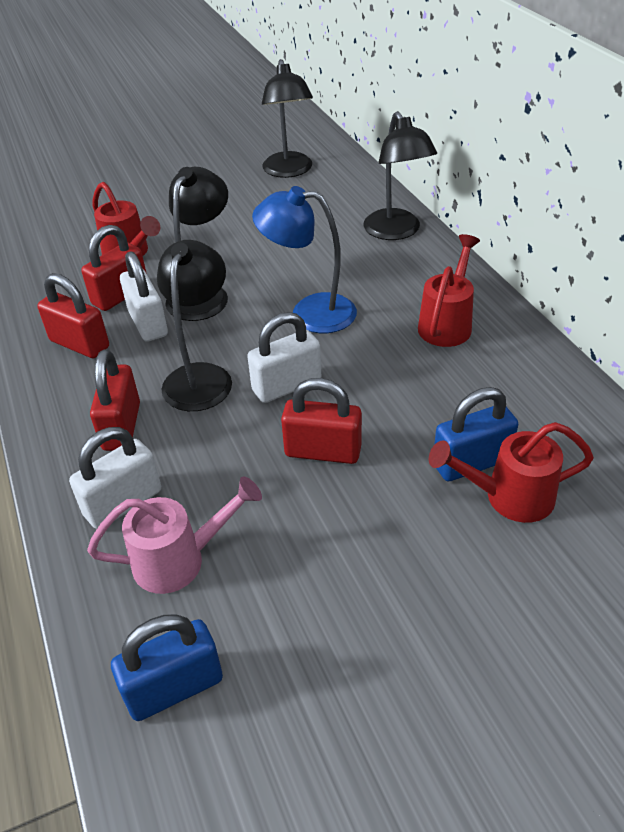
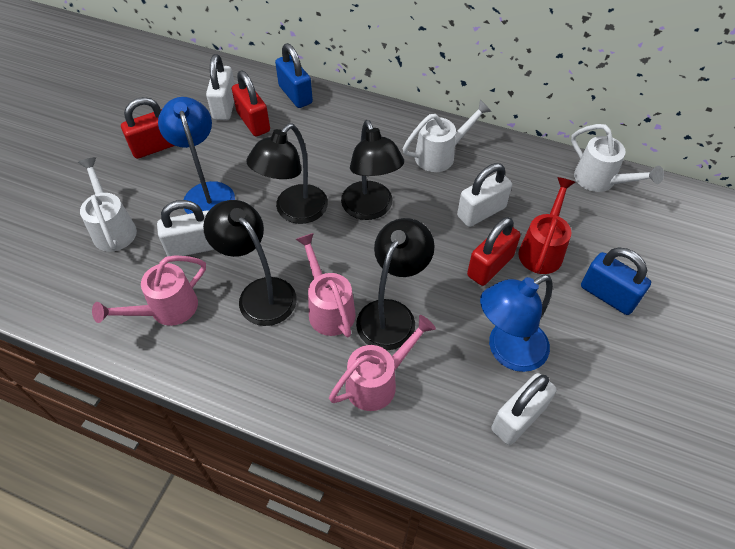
blue lamp: [252,186,357,333] = 1 -> [158,97,235,214] [480,275,553,372] = 2
pink watering can: [87,477,262,594] = 1 -> [92,255,206,326] [296,233,356,337] [329,315,436,411] = 3
red padlock: [37,273,109,358] [81,225,147,311] [90,349,140,451] [281,378,362,464] = 4 -> [121,97,174,159] [232,71,270,136] [467,217,521,286] = 3
red watering can: [92,182,160,256] [418,234,480,347] [429,422,594,523] = 3 -> [518,177,575,274] = 1
white padlock: [69,427,161,529] [120,251,168,342] [247,312,321,403] = 3 -> [157,200,214,256] [206,54,235,120] [457,163,512,227] [491,373,556,445] = 4
white watering can: none = 0 -> [78,157,137,252] [403,100,492,172] [571,124,664,192] = 3

